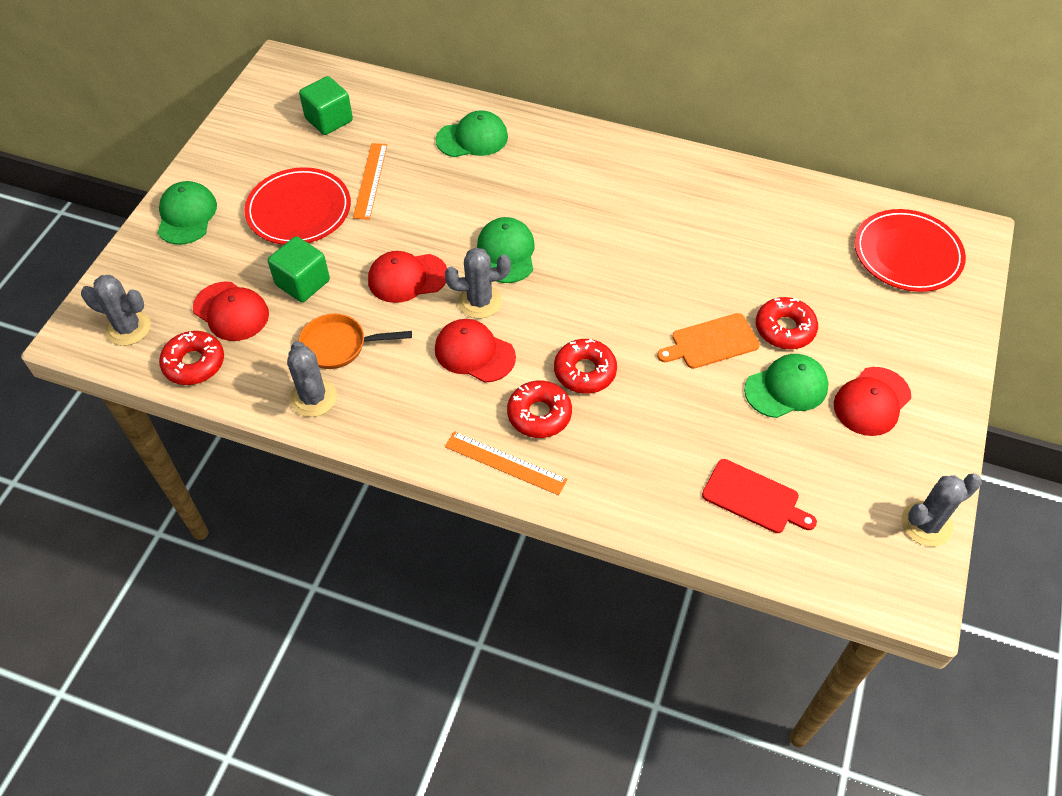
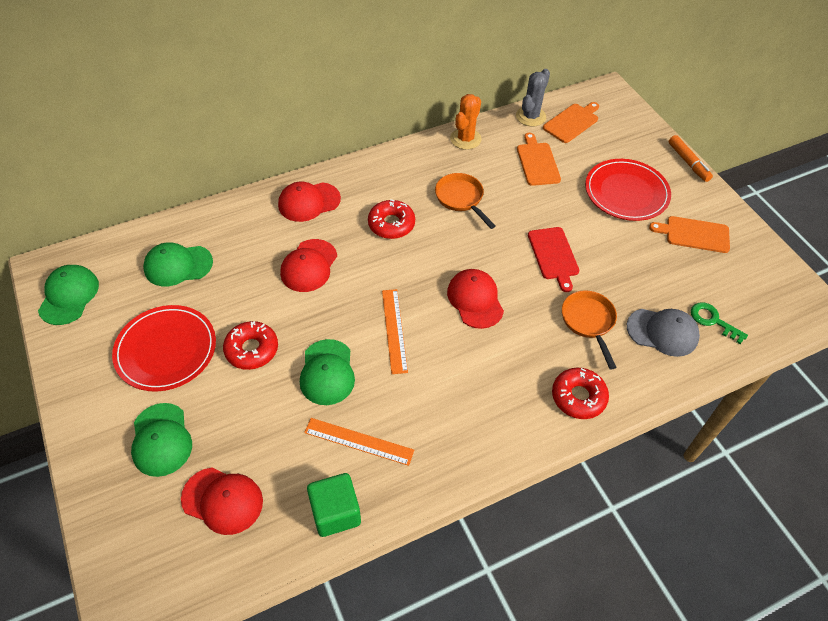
green cube: [268,236,330,302] [299,76,353,135] = 2 -> [307,473,361,537] = 1
green key: none = 0 -> [691,302,748,344] = 1
grey cactus: [81,275,151,346] [287,341,337,417] [445,247,511,318] [902,474,982,547] = 4 -> [516,69,550,127] = 1
grey cap: none = 0 -> [627,309,700,357] = 1
orange cactus: none = 0 -> [450,94,482,150] = 1
orange cutting board: [657,313,760,369] = 1 -> [517,133,561,186] [543,102,599,143] [649,216,730,253] = 3
orange marker: none = 0 -> [669,135,713,182] = 1
orange pan: [298,314,412,369] = 1 -> [435,173,496,229] [562,290,617,370] = 2
red donut: [159,331,224,385] [507,381,572,438] [554,339,617,394] [756,297,818,349] = 4 -> [223,321,278,370] [368,199,415,239] [552,368,609,419] = 3

